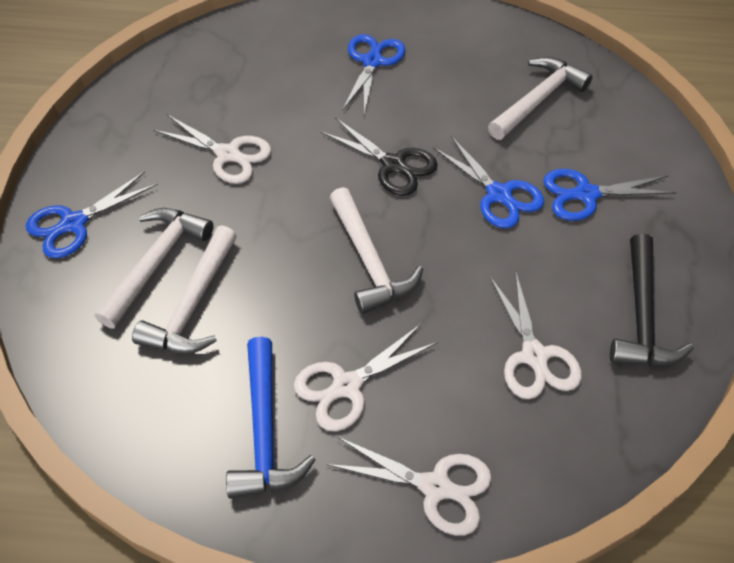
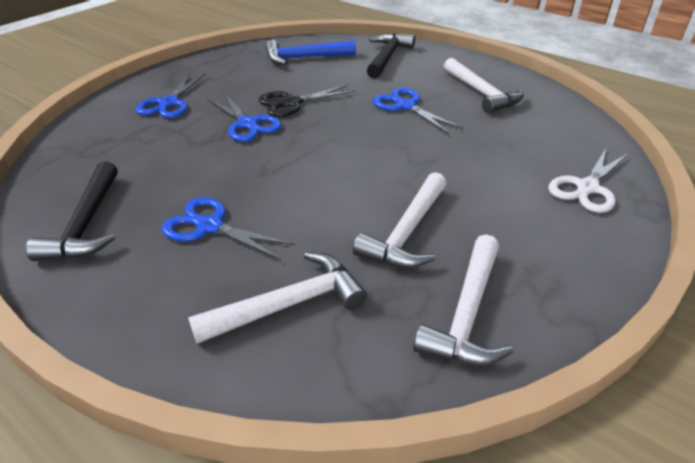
black hammer: [610,234,694,366] = 1 -> [26,161,118,261] [367,33,415,79] = 2
white scissors: [153,115,272,184] [294,324,438,431] [326,437,492,536] [490,271,582,399] = 4 -> [548,149,628,213] = 1

